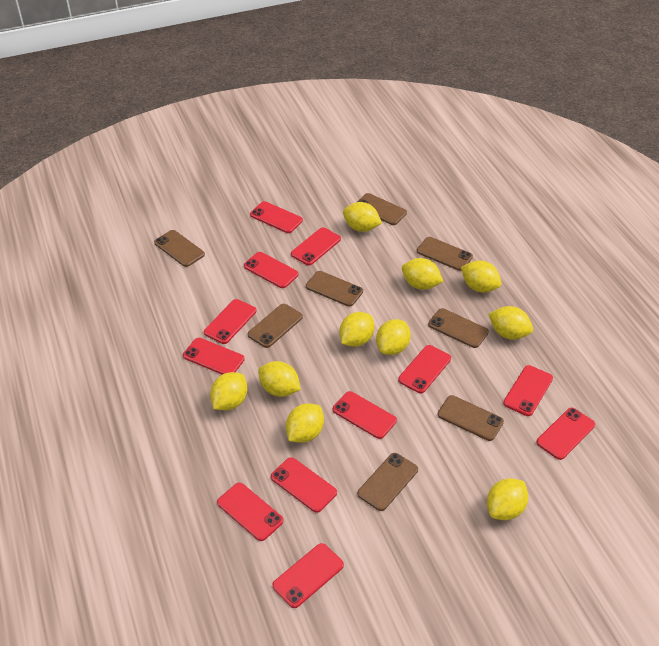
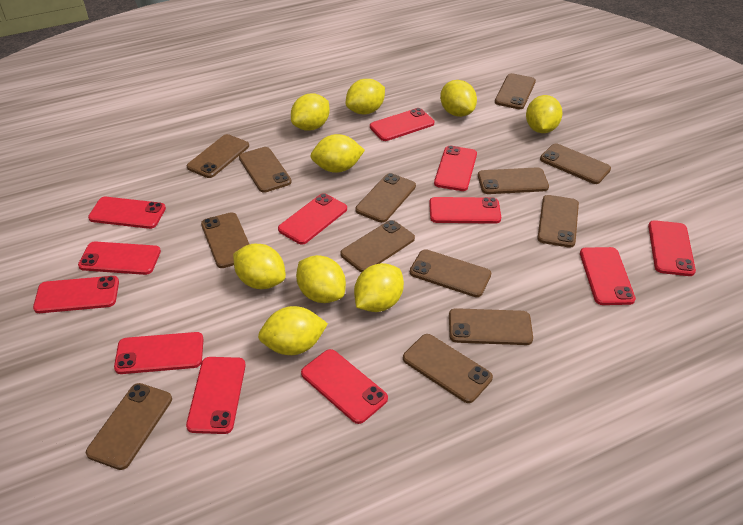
brown phone: [154,230,205,267] [248,304,303,348] [306,271,363,307] [357,193,407,225] [357,453,418,511] [417,237,473,271] [428,308,489,348] [438,395,504,441] = 8 -> [86,383,172,470] [187,134,249,178] [201,212,249,268] [239,147,292,193] [340,220,415,272] [355,173,416,223] [403,334,493,403] [410,249,491,297] [449,308,533,345] [478,167,549,194] [495,73,536,109] [537,195,579,248] [540,144,611,184] = 13
yellow lemon: [210,372,247,410] [258,361,301,397] [286,403,324,443] [339,312,375,347] [343,202,382,232] [376,319,411,355] [402,258,444,290] [461,260,502,292] [487,478,528,520] [488,306,533,339] = 10 -> [233,244,286,289] [258,306,328,355] [291,93,330,131] [296,255,346,303] [310,134,365,173] [346,79,385,114] [354,263,404,312] [440,80,477,117] [526,95,563,133] = 9

